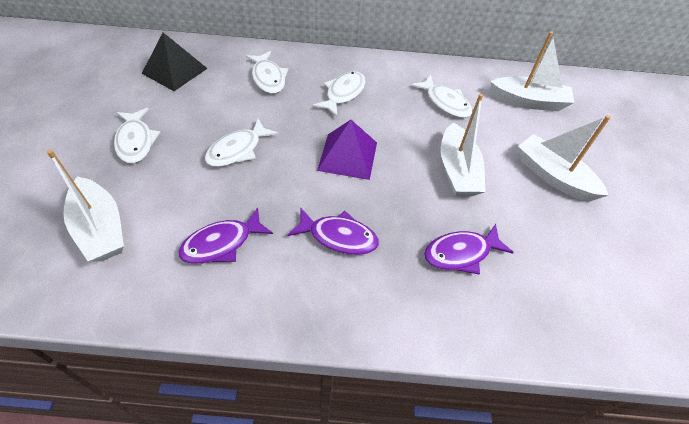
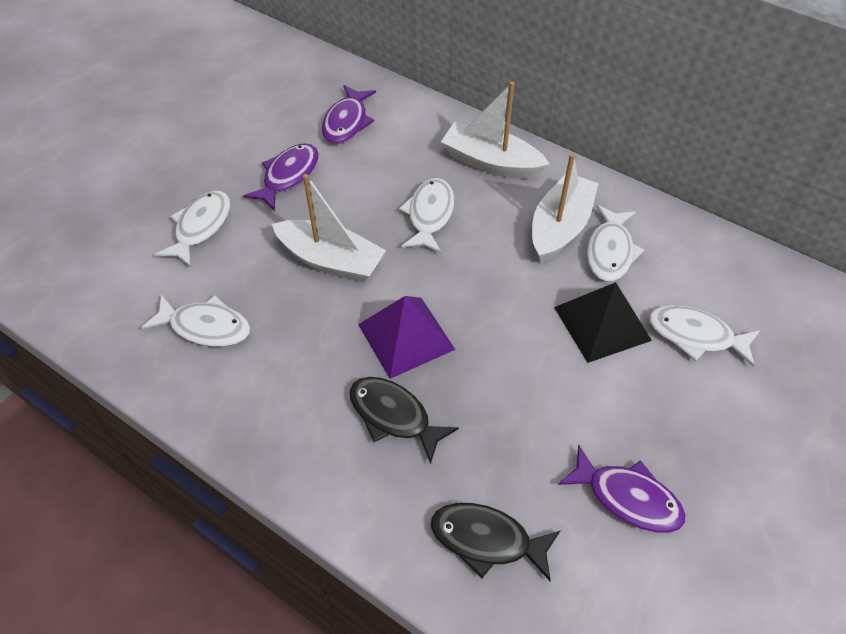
black fish: none = 0 -> [350,377,459,464] [431,503,560,581] = 2
white boat: [47,150,124,262] [441,94,486,197] [490,31,574,111] [518,115,611,202] = 4 -> [272,174,386,282] [441,82,549,179] [532,153,599,262] = 3

